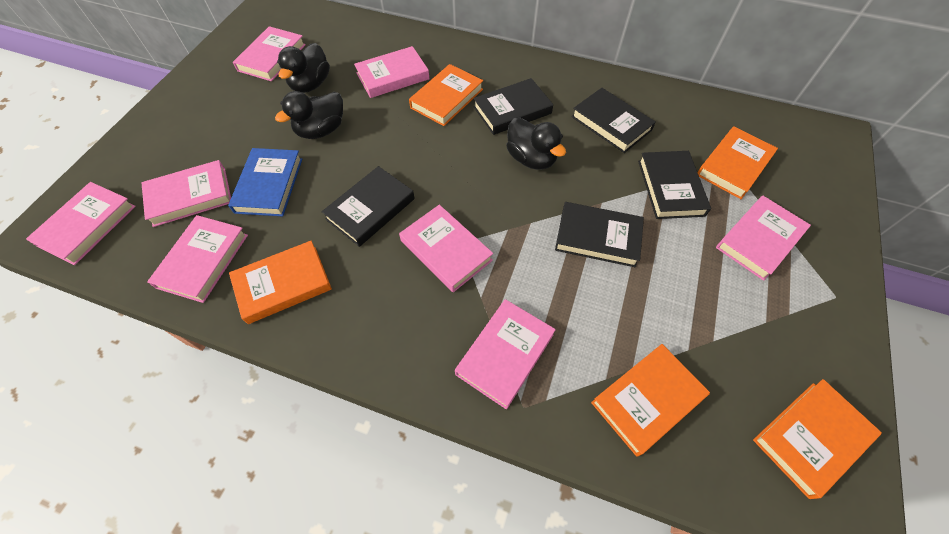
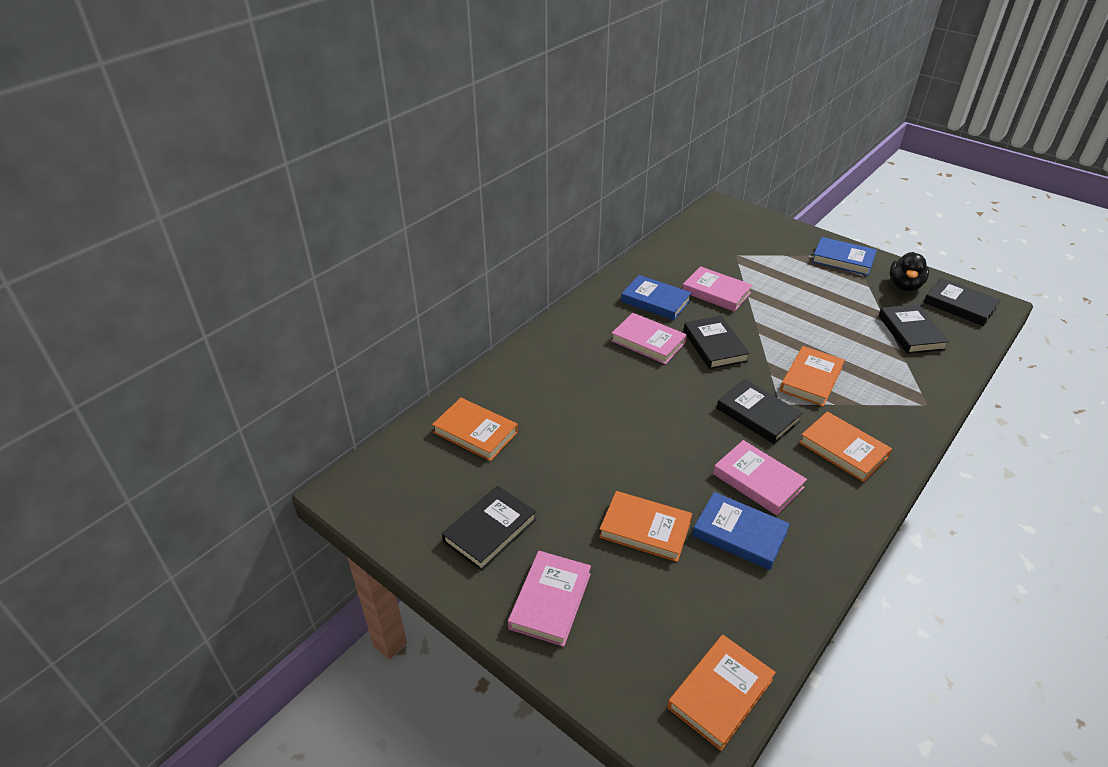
black duck: [275,91,343,139] [277,43,330,93] [506,117,566,170] = 3 -> [890,252,929,292] = 1
blue book: [228,148,302,216] = 1 -> [621,275,692,320] [692,492,790,570] [812,237,877,276] = 3
pink book: [26,182,136,265] [141,160,231,227] [147,215,248,303] [233,26,306,81] [354,46,430,98] [399,205,493,292] [455,299,556,410] [716,196,811,281] = 8 -> [508,551,591,647] [611,313,687,364] [682,266,753,312] [713,440,807,515] = 4

